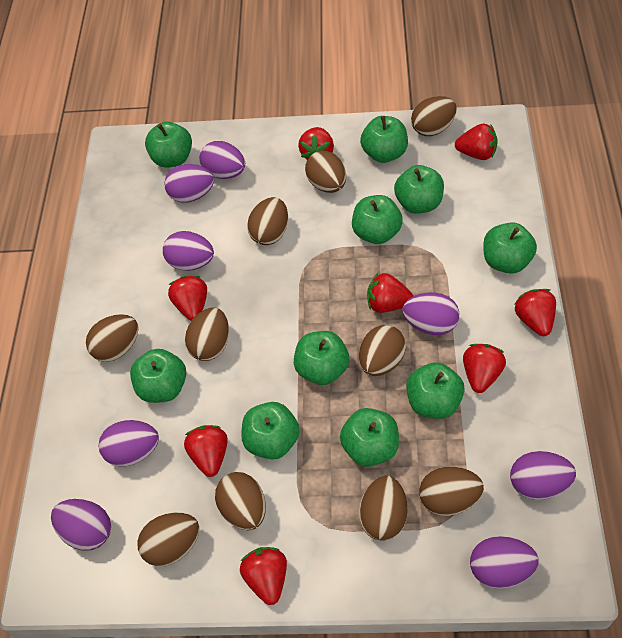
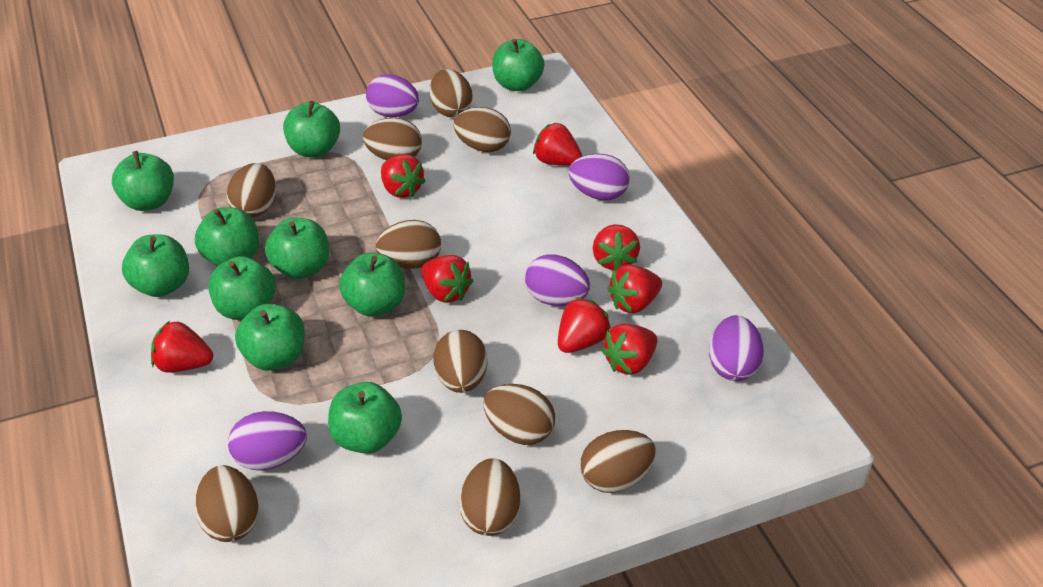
purple egg: [51,499,111,551] [99,420,159,466] [163,231,214,271] [164,164,214,203] [199,141,245,179] [403,293,459,335] [470,536,539,589] [510,451,576,500] = 8 -> [228,411,307,471] [366,74,419,117] [525,254,590,306] [569,154,630,200] [709,315,764,381] = 5

